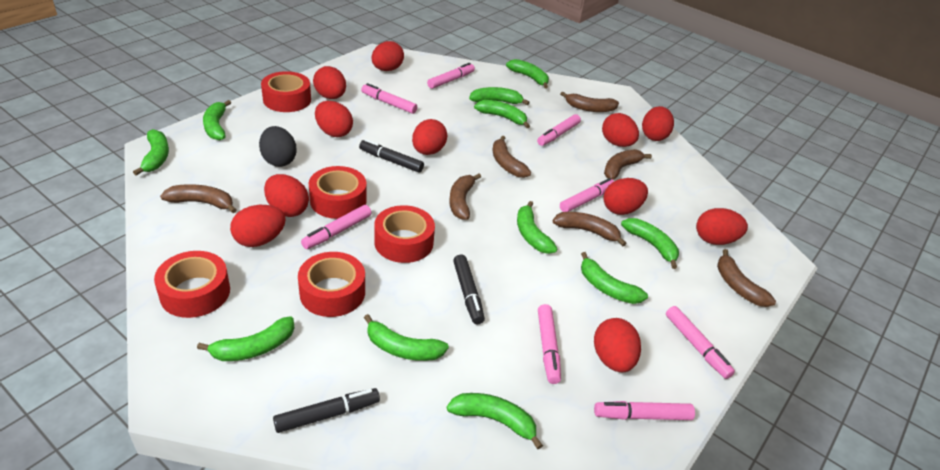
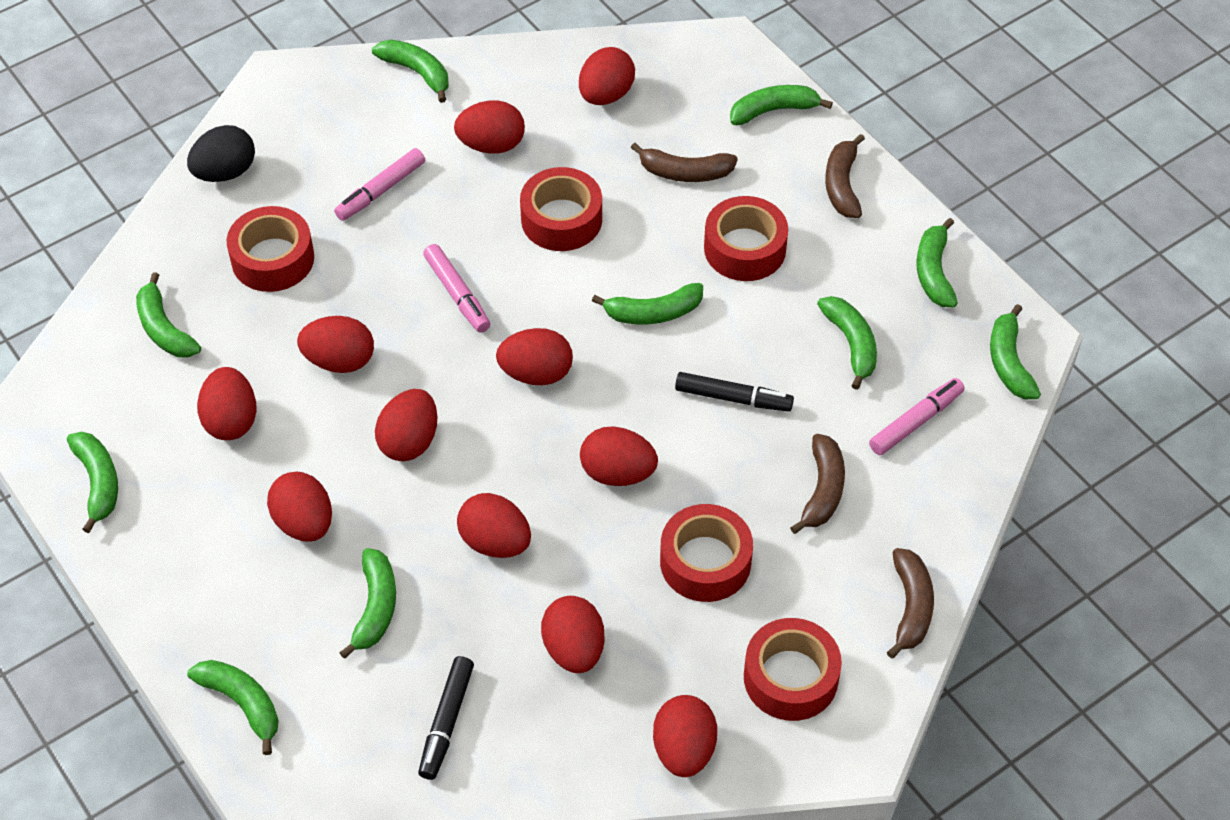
black marker: [273,388,380,433] [359,139,424,173] [453,255,485,324] = 3 -> [418,656,474,780] [675,372,794,412] = 2
brown banana: [160,184,237,213] [449,174,481,220] [493,136,531,178] [553,212,627,246] [560,92,619,112] [604,149,652,180] [717,249,776,307] = 7 -> [631,143,738,182] [790,434,845,534] [825,134,865,218] [887,548,934,659] = 4
green banana: [133,129,169,176] [197,316,295,361] [203,100,231,141] [364,314,449,361] [447,393,543,449] [469,87,530,105] [474,100,530,128] [506,59,549,89] [517,201,557,254] [581,252,648,304] [621,218,679,269] = 11 -> [67,432,118,533] [136,272,201,358] [187,660,279,755] [339,548,396,659] [372,39,448,103] [592,283,703,325] [730,85,833,125] [817,296,877,390] [916,218,958,307] [990,304,1041,399] = 10
pink marker: [301,205,371,249] [361,83,417,114] [427,63,475,89] [537,114,581,146] [538,304,561,384] [560,178,614,212] [594,401,695,420] [666,306,735,379] = 8 -> [334,148,425,221] [423,244,490,333] [869,378,965,455] = 3

